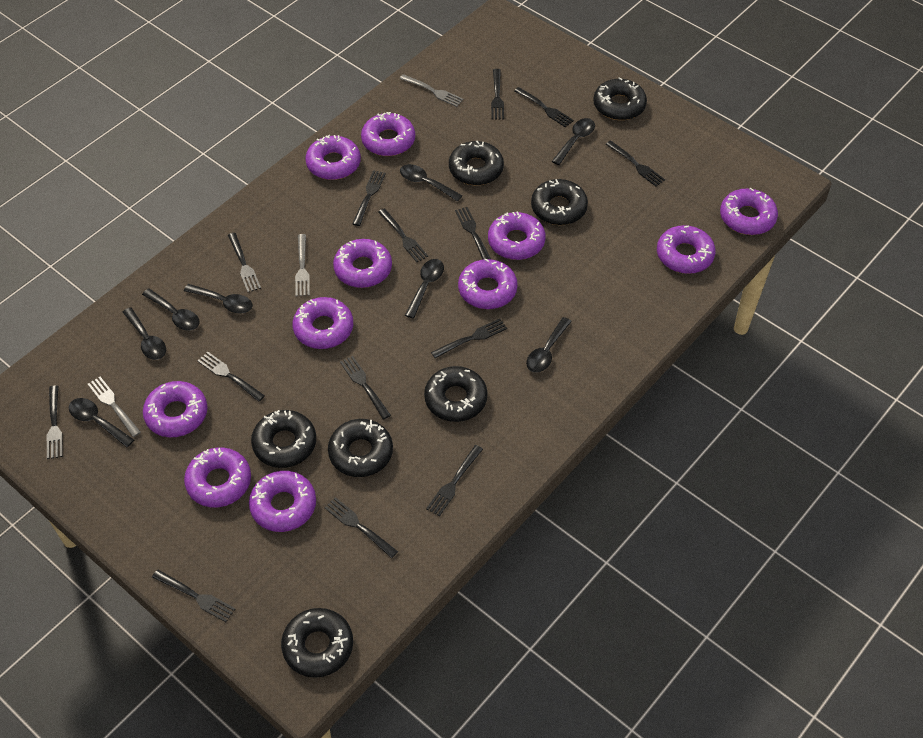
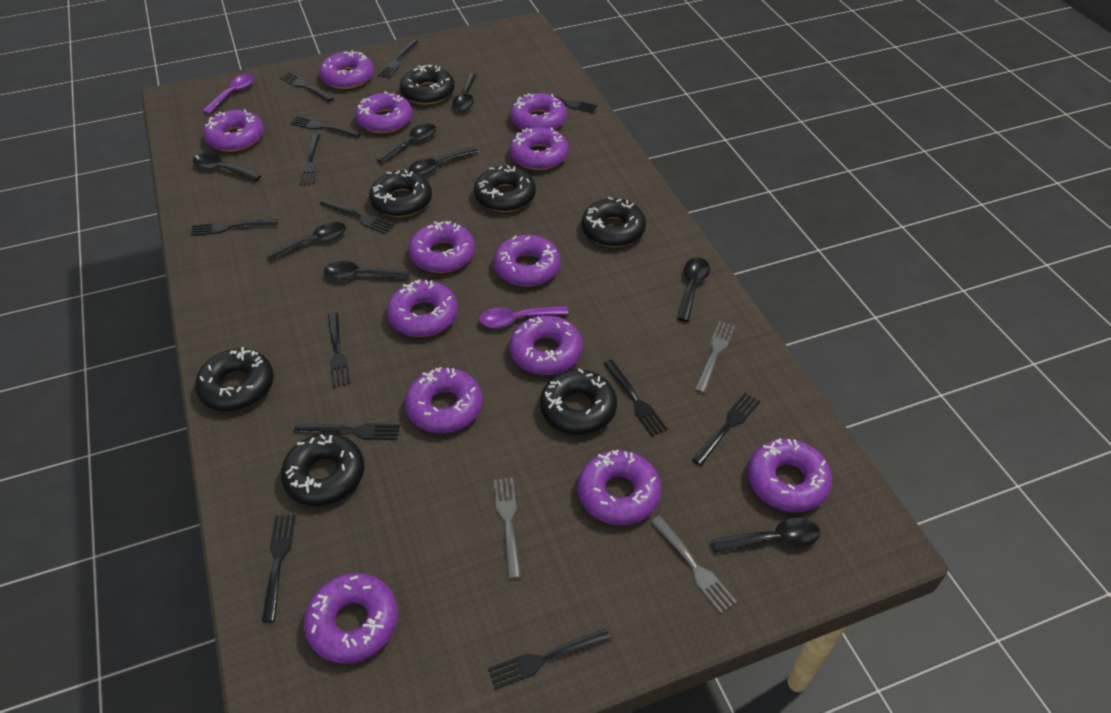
black fork: [46,385,63,459] [152,570,235,622] [198,352,265,402] [228,233,261,292] [324,497,398,558] [340,356,391,420] [352,170,386,226] [378,208,428,262] [426,445,483,517] [431,319,507,358] [455,207,491,260] [491,69,504,120] [514,87,574,128] [606,140,665,186] = 14 -> [190,219,278,236] [262,515,296,622] [280,72,334,102] [290,116,361,138] [294,423,400,440] [299,134,320,185] [320,199,394,234] [328,313,350,387] [378,40,418,78] [488,628,611,690] [526,91,598,113] [603,360,668,437] [692,393,760,466] = 13
purple donut: [143,381,208,437] [184,447,251,507] [249,471,316,532] [292,297,353,349] [305,135,361,180] [333,239,392,288] [361,112,415,156] [458,258,518,309] [488,212,546,260] [657,225,715,274] [720,188,778,235] = 11 -> [204,109,264,152] [304,573,398,664] [319,50,374,89] [355,91,412,133] [387,279,458,337] [405,367,482,433] [408,221,475,273] [493,235,560,286] [510,93,567,130] [510,127,569,170] [510,316,582,375] [578,449,661,525] [748,438,832,512] = 13
purple spoon: none = 0 -> [202,74,254,114] [479,306,568,328] = 2

